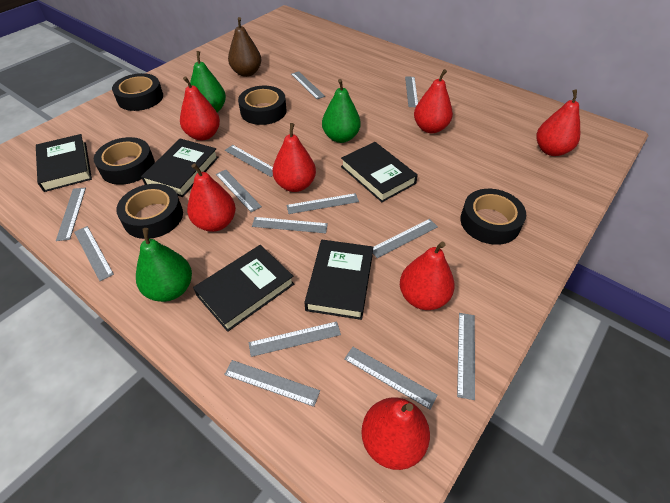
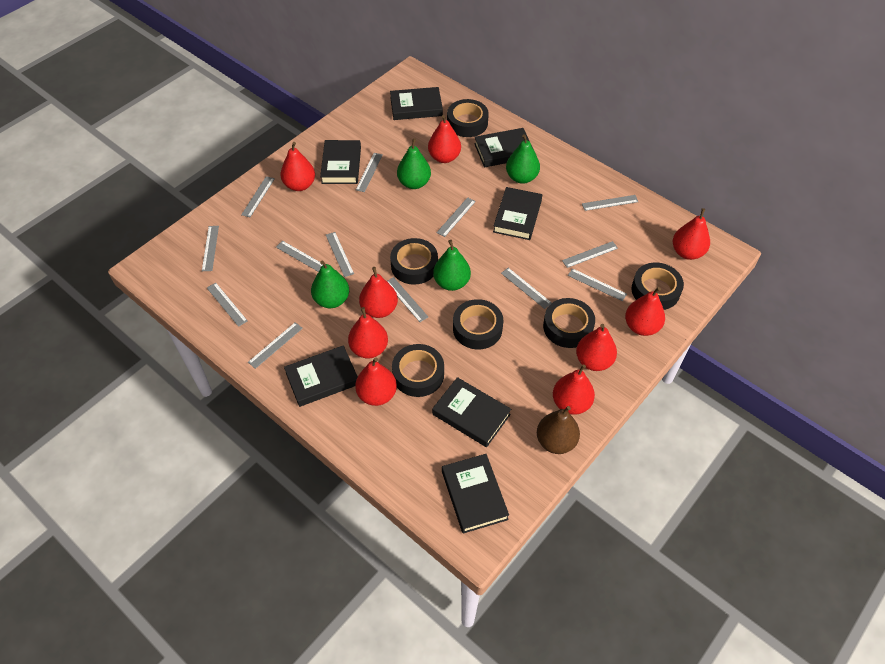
black book: [36,134,92,192] [141,139,219,197] [193,245,294,332] [304,240,373,320] [341,142,418,202] = 5 -> [284,345,358,407] [320,140,361,184] [390,87,443,120] [432,377,511,447] [442,454,509,534] [474,128,534,167] [493,187,542,240] = 7
black tape: [94,137,155,185] [112,73,163,111] [116,184,183,239] [238,86,287,125] [460,189,526,245] = 5 -> [390,238,438,285] [392,344,444,397] [447,99,489,137] [453,299,503,349] [543,298,595,348] [631,263,684,310] = 6
green pear: [136,228,192,302] [190,51,226,112] [322,79,361,143] = 3 -> [311,261,349,308] [397,138,431,189] [433,240,471,291] [506,134,540,184] = 4
red pear: [180,76,220,141] [187,163,236,232] [272,123,316,192] [361,397,430,470] [400,241,455,310] [414,69,453,133] [536,89,580,156] = 7 -> [281,142,315,191] [348,307,388,358] [355,357,397,406] [359,267,398,318] [428,115,461,163] [553,364,595,415] [576,324,617,371] [625,287,665,336] [672,208,710,260] = 9

